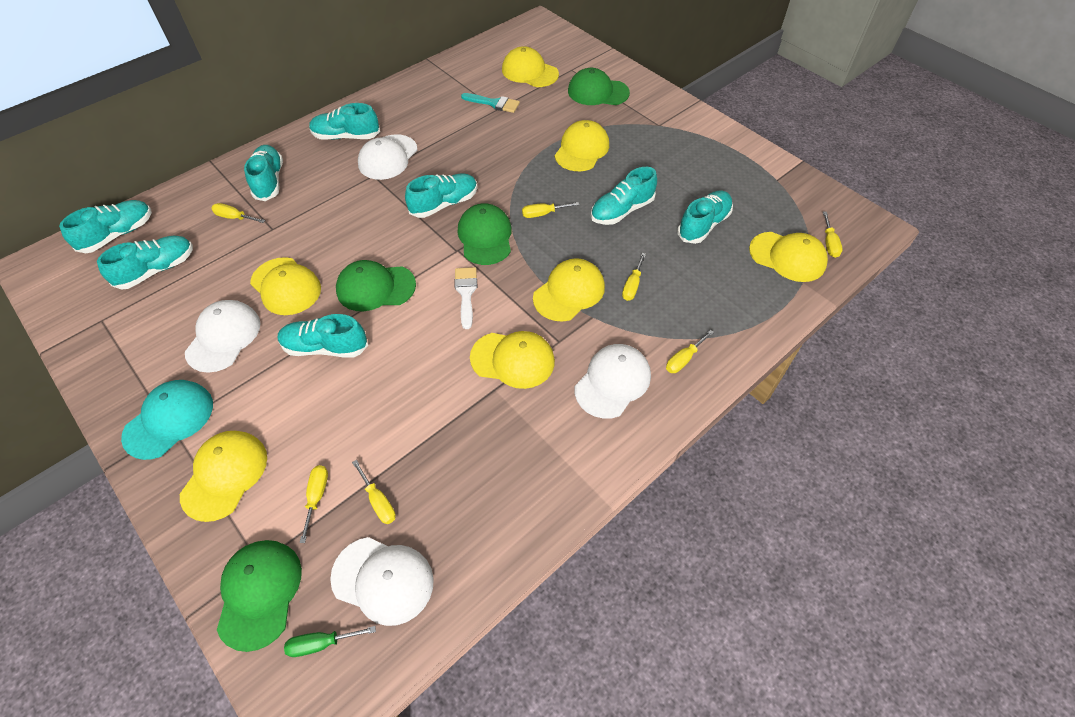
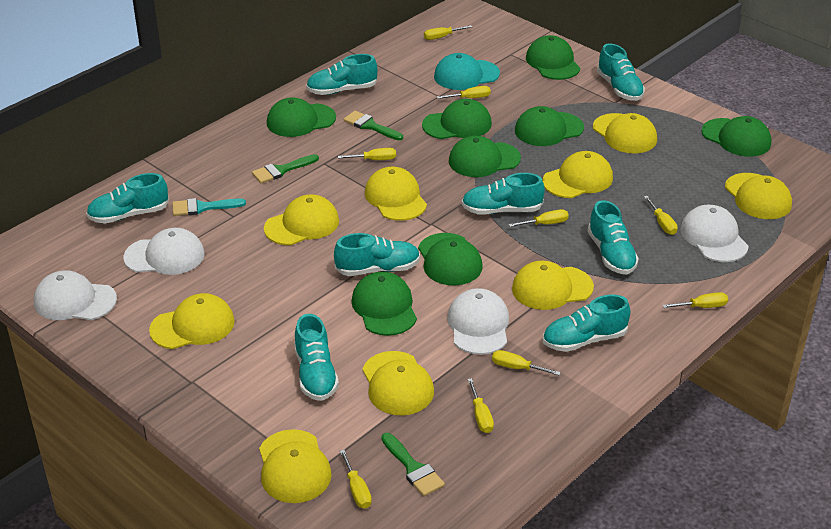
green brush: none = 0 -> [252,154,319,183] [344,111,403,140] [382,433,445,497] = 3
green cap: [217,540,302,652] [336,260,416,311] [458,203,512,265] [568,68,630,105] = 4 -> [267,97,336,137] [351,272,417,336] [418,233,483,285] [422,99,492,139] [449,136,521,177] [515,106,584,146] [526,35,580,80] [702,116,771,157] = 8
green screwdriver: [284,626,376,657] = 1 -> none = 0
white brush: [454,267,477,329] = 1 -> none = 0
yellow cap: [180,431,267,522] [250,257,321,315] [470,331,555,389] [502,46,559,87] [533,258,605,322] [555,120,609,171] [749,232,828,282] = 7 -> [149,293,235,349] [259,429,332,503] [264,194,339,245] [363,351,434,415] [365,167,427,221] [512,261,594,310] [543,151,613,198] [593,113,657,153] [725,173,792,219] = 9
yellow screwdriver: [211,203,265,223] [299,465,328,543] [352,460,396,524] [522,202,579,218] [622,253,646,301] [666,330,714,373] [823,212,843,258] = 7 -> [338,148,396,160] [340,450,372,509] [424,25,472,40] [437,86,491,99] [468,378,494,433] [492,350,561,376] [509,209,569,227] [644,196,678,235] [662,292,728,308] = 9

